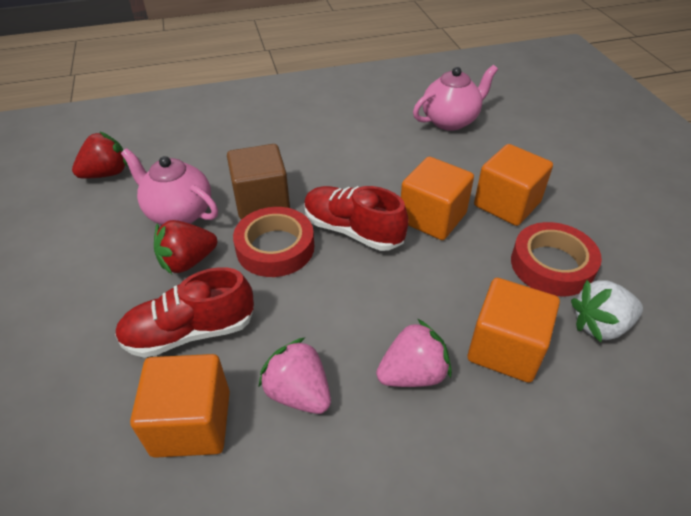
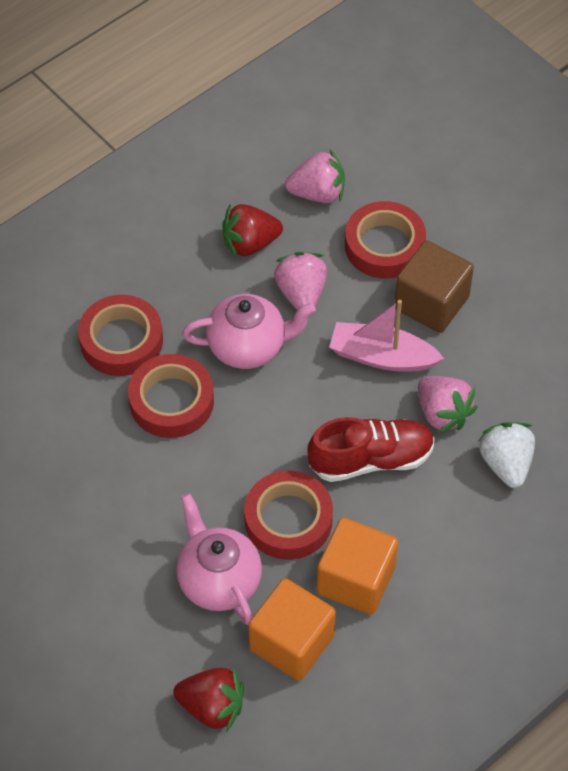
orange cube: [130,354,230,458] [401,157,474,240] [468,278,560,383] [474,144,553,226] = 4 -> [248,578,336,681] [317,518,398,615] = 2
pink boat: none = 0 -> [329,300,444,372] = 1
pink strawberry: [258,337,331,414] [376,319,452,387] = 2 -> [274,252,327,310] [285,149,345,203] [418,376,477,433] = 3
red shoe: [115,267,254,358] [304,186,409,251] = 2 -> [308,417,435,482] = 1
red tape: [233,207,314,277] [511,222,602,296] = 2 -> [78,295,163,376] [128,354,214,438] [244,471,333,560] [345,201,426,279] = 4

